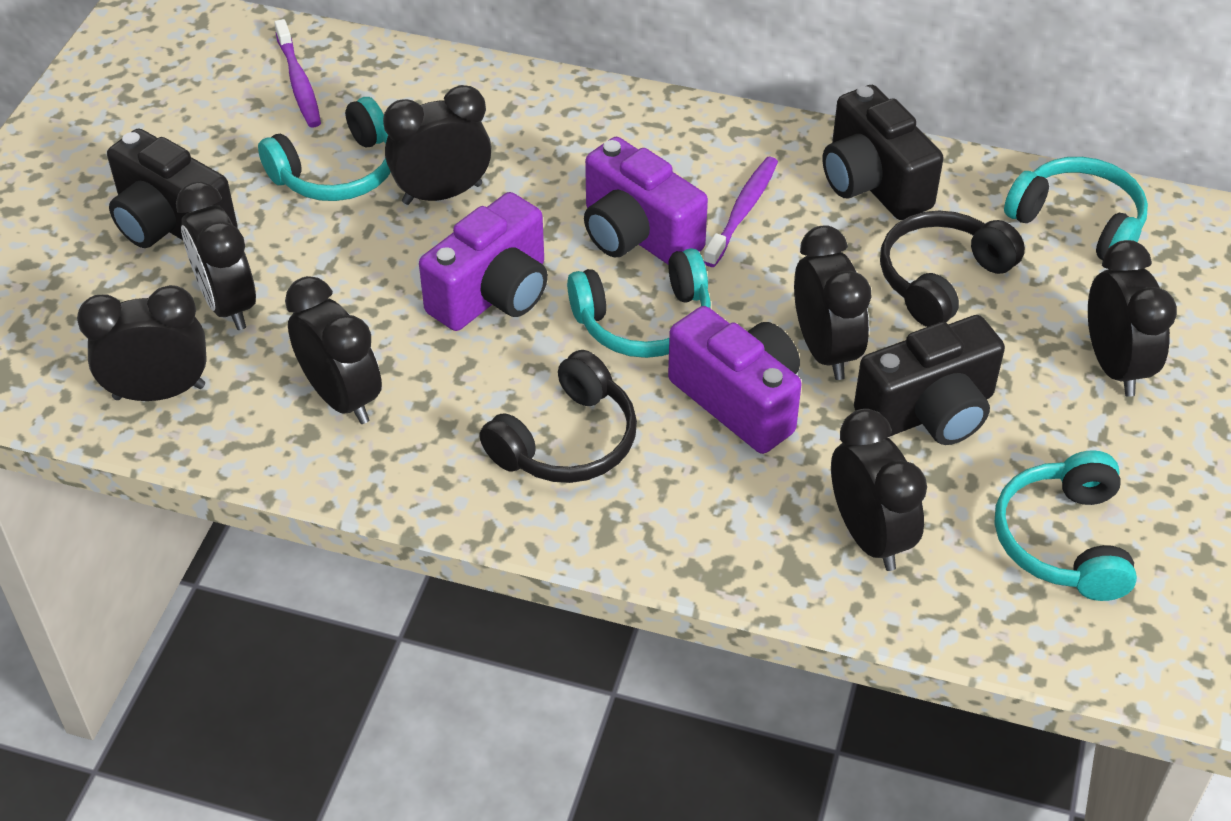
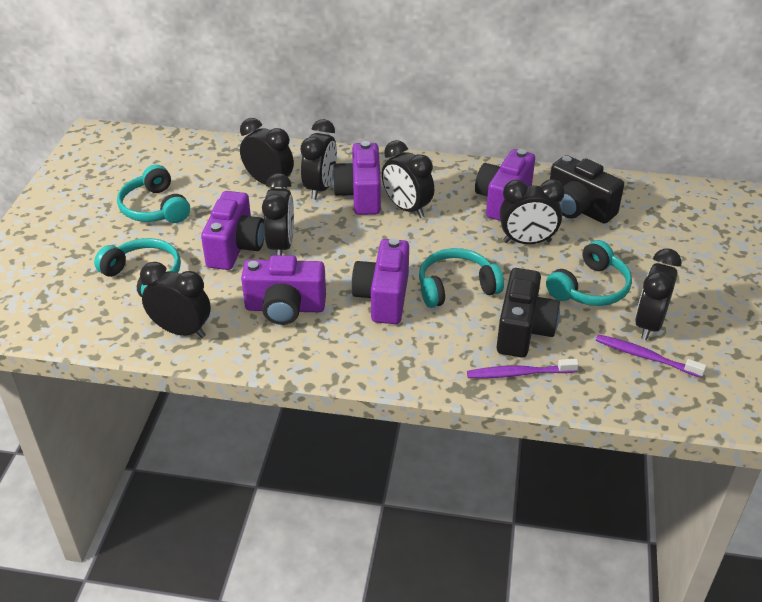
black camera: [107,129,237,248] [823,85,943,220] [854,315,1005,445] = 3 -> [497,268,560,358] [550,155,624,224] = 2
black headphones: [479,350,637,483] [880,211,1025,327] = 2 -> none = 0
purple camera: [419,192,548,331] [584,137,708,264] [668,306,802,454] = 3 -> [201,191,265,270] [241,255,326,325] [332,141,381,215] [351,238,409,324] [475,149,535,221] = 5

